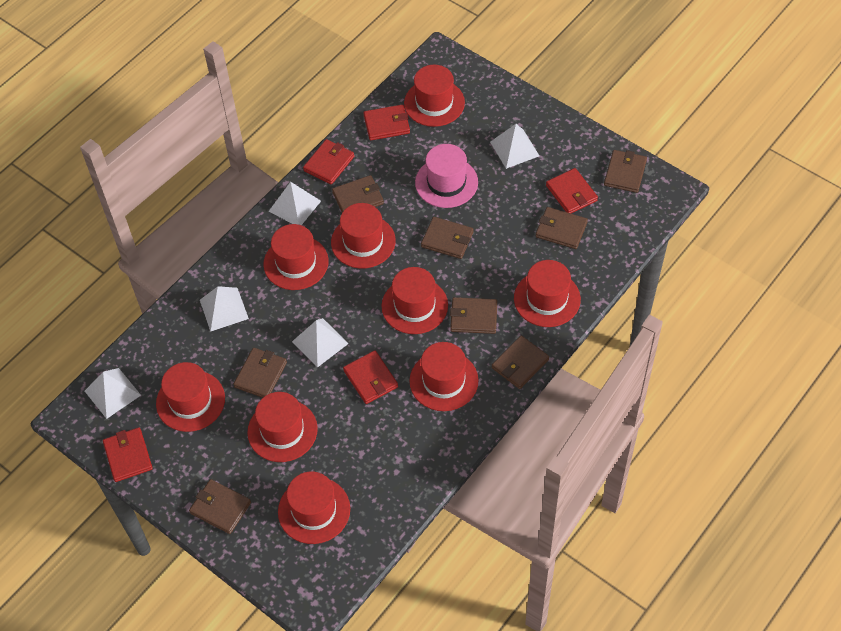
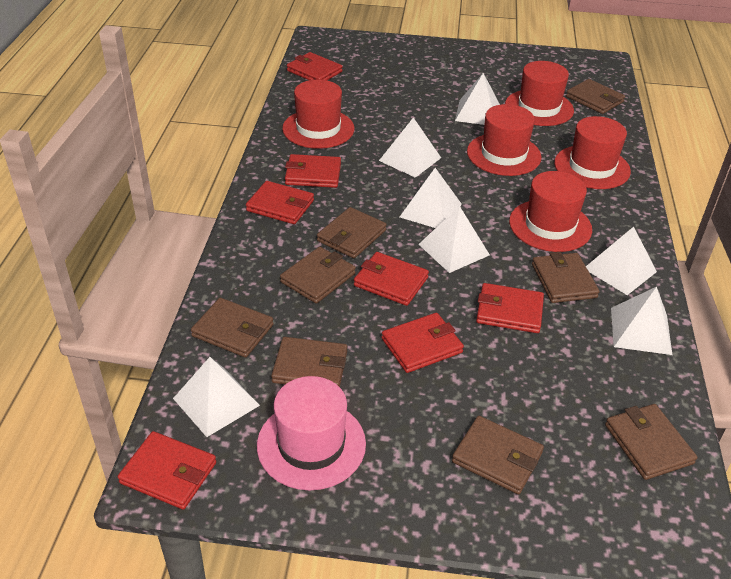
red hat: [156,362,225,432] [247,392,318,462] [263,224,329,290] [278,472,350,544] [331,203,396,269] [381,267,448,334] [404,65,465,127] [410,342,479,411] [514,260,581,327] = 9 -> [282,80,354,149] [467,104,542,176] [505,61,574,126] [509,171,592,252] [554,116,631,189] = 5
red wallet: [103,427,153,482] [303,139,354,185] [343,350,398,404] [363,104,410,140] [546,168,598,213] = 5 -> [118,431,216,510] [246,181,314,224] [285,154,341,188] [287,52,343,80] [354,252,429,306] [381,313,464,373] [476,283,544,333] = 7
white pyramid: [85,368,141,419] [200,286,249,332] [269,182,321,225] [292,318,349,368] [490,124,539,169] = 5 -> [173,357,260,437] [379,117,441,178] [400,168,462,228] [418,206,490,273] [455,73,500,125] [586,227,657,295] [611,287,672,355] = 7

